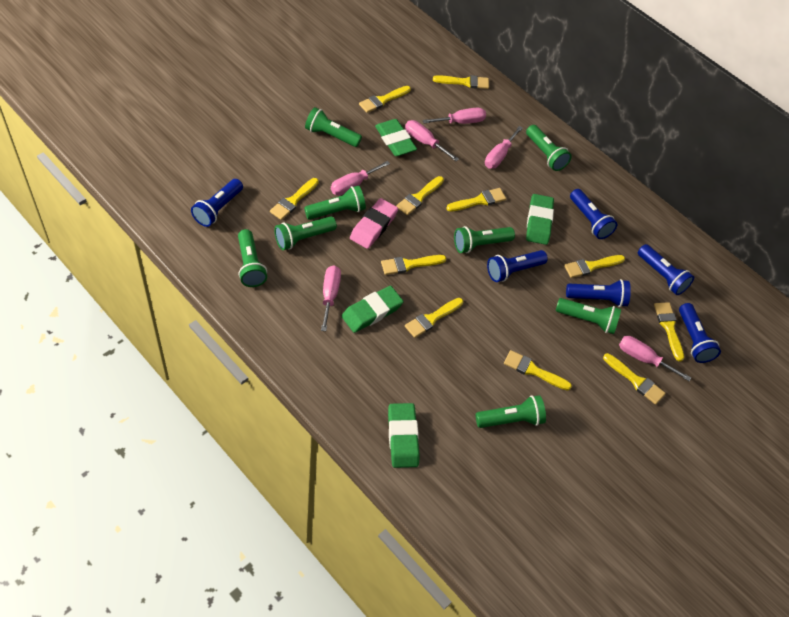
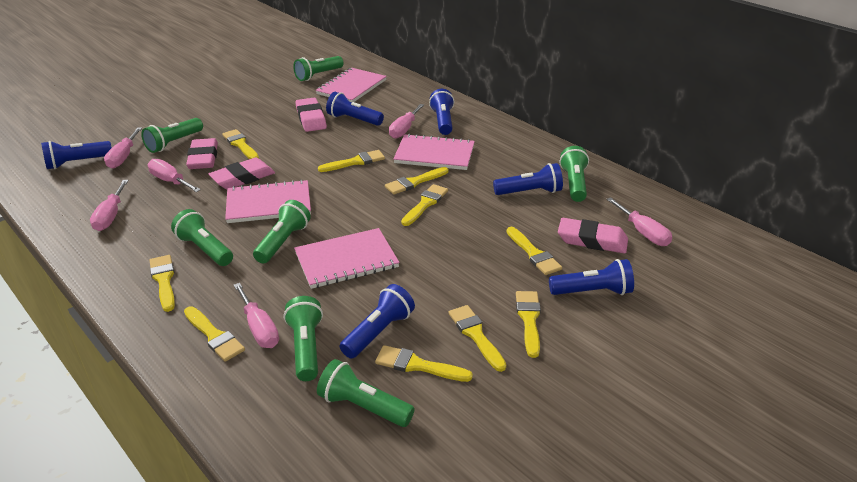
green eraser: [342,286,403,333] [375,119,417,156] [388,403,420,468] [526,194,554,245] = 4 -> none = 0
green flashlight: [238,229,267,287] [274,216,337,250] [304,185,366,220] [305,107,362,147] [454,226,515,253] [476,395,546,428] [526,125,572,171] [556,298,621,334] = 8 -> [141,118,203,153] [171,209,233,266] [253,200,311,264] [284,296,323,381] [293,56,343,81] [317,359,415,427] [560,146,589,202] = 7
pink eraser: [350,198,398,249] = 1 -> [186,138,218,169] [209,158,275,189] [295,98,327,132] [558,218,628,254] = 4
pink notebook: none = 0 -> [225,179,311,223] [294,228,400,289] [316,68,387,102] [393,134,475,170] = 4
yellow brush: [270,178,319,220] [359,86,411,113] [381,255,446,275] [396,176,444,215] [405,298,463,338] [433,75,489,89] [446,188,506,212] [504,350,572,391] [564,255,625,278] [603,353,666,405] [654,302,684,362] = 11 -> [149,255,175,312] [184,306,245,362] [222,129,259,159] [318,150,385,172] [375,345,473,382] [385,167,449,195] [401,184,448,226] [449,305,506,372] [507,227,562,275] [516,291,541,358] = 10

